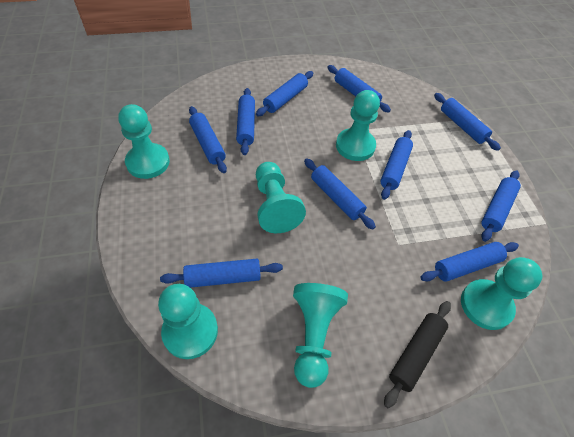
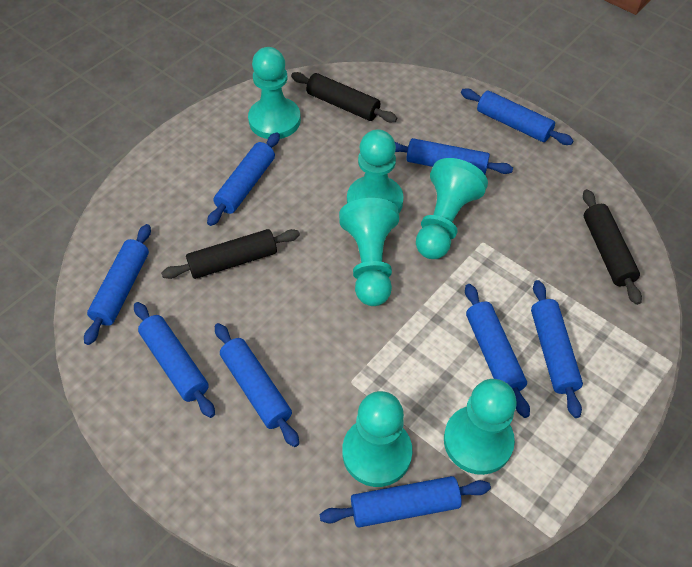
black rolling pin: [384,301,451,409] = 1 -> [161,229,300,279] [291,72,397,123] [583,189,642,305] = 3
blue rolling pin: [160,259,283,288] [189,106,227,173] [236,88,255,155] [256,71,313,116] [304,158,376,230] [327,65,391,113] [380,130,413,200] [420,242,519,282] [434,93,501,151] [481,170,521,242] = 10 -> [84,224,151,345] [134,302,215,418] [207,132,280,226] [215,323,299,447] [319,476,491,527] [395,138,513,174] [461,89,573,145] [465,284,530,418] [531,280,583,418] = 9

